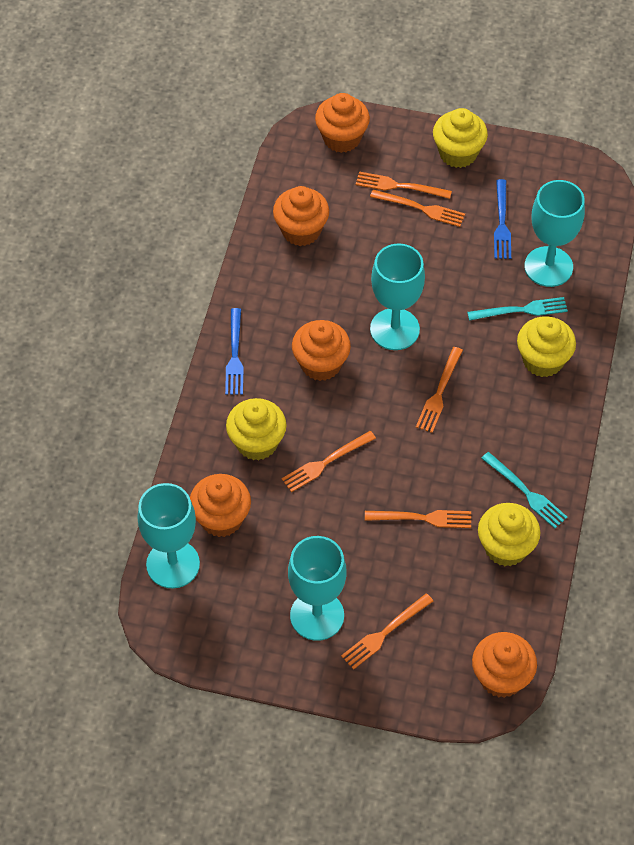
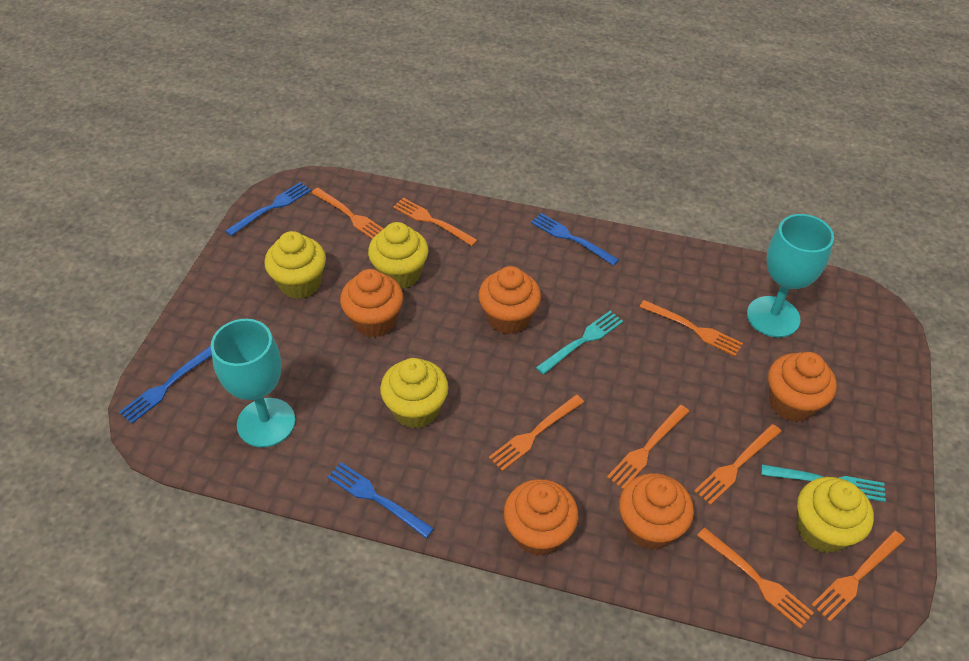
blue fork: [225,308,244,395] [494,179,511,259] = 2 -> [119,345,212,424] [225,182,311,236] [327,462,434,538] [531,213,619,266] = 4
orange fork: [281,431,376,492] [341,593,433,670] [356,172,452,199] [365,510,471,528] [370,189,465,227] [416,347,463,433] = 6 -> [311,188,383,239] [393,198,478,246] [489,395,584,471] [607,405,689,489] [640,300,743,356] [694,424,781,505] [697,527,814,629] [811,530,905,622] = 8
turquoise goblet: [137,483,200,588] [288,536,347,641] [370,243,425,350] [525,180,585,287] = 4 -> [211,319,295,447] [747,214,834,338] = 2

